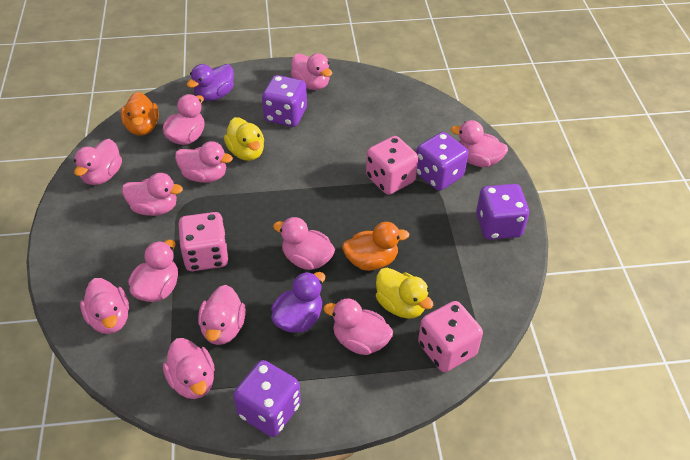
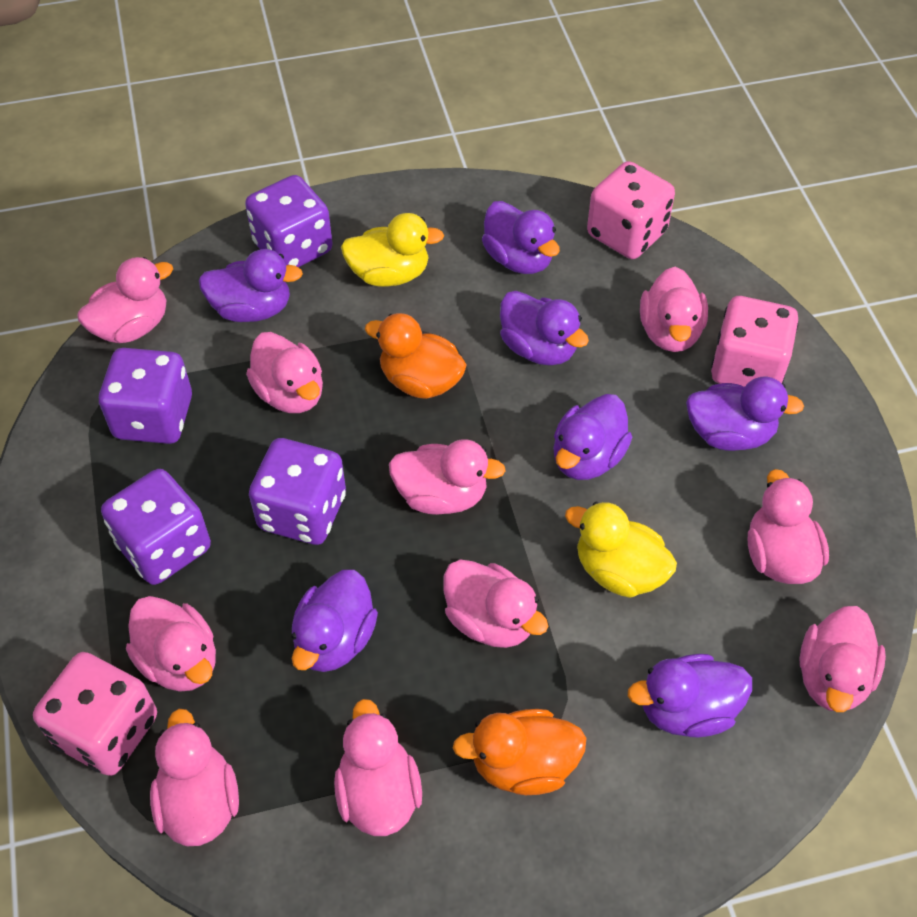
pink duck: [74,139,122,185] [80,278,129,334] [122,173,183,216] [128,240,178,302] [163,94,204,145] [163,338,215,399] [175,141,233,183] [198,285,246,345] [273,217,335,270] [291,53,332,90] [324,298,393,355] [451,120,508,167] = 12 -> [77,257,173,343] [126,596,216,692] [150,709,239,846] [246,332,323,413] [334,699,422,836] [389,439,506,515] [443,559,548,648] [640,267,708,352] [748,469,829,584] [799,606,886,712] = 10
purple duck: [187,64,234,101] [271,272,325,333] = 2 -> [199,249,303,322] [291,570,378,672] [482,201,560,274] [500,291,589,365] [553,394,632,480] [628,654,752,737] [686,377,804,451] = 7

